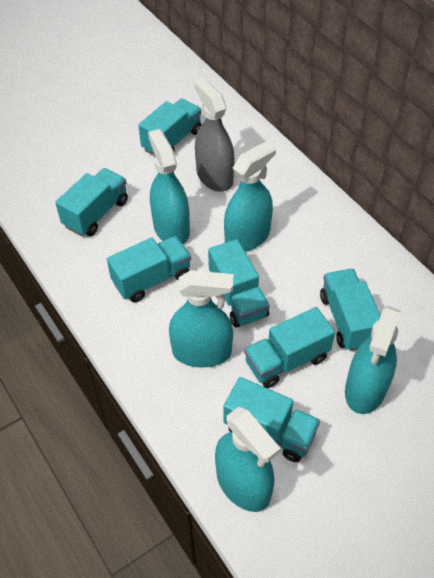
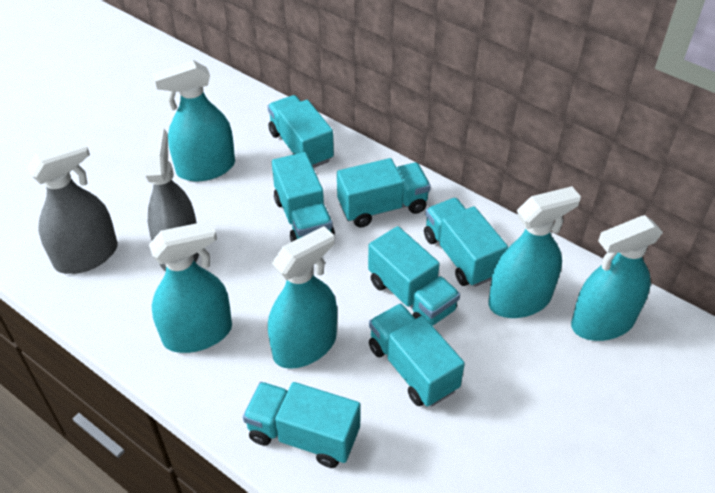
grey spray bottle: [194,79,235,192] = 1 -> [27,138,118,274] [144,128,199,272] = 2

